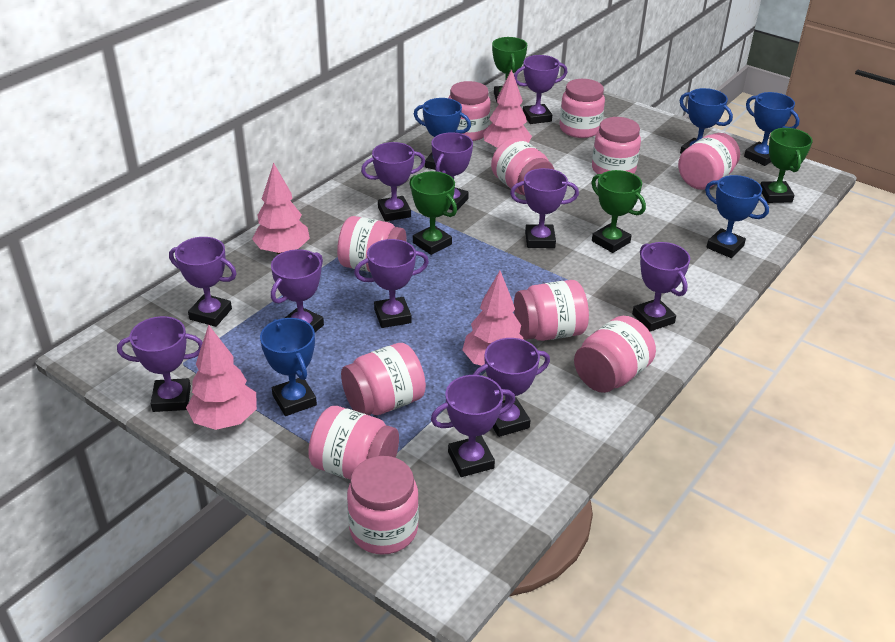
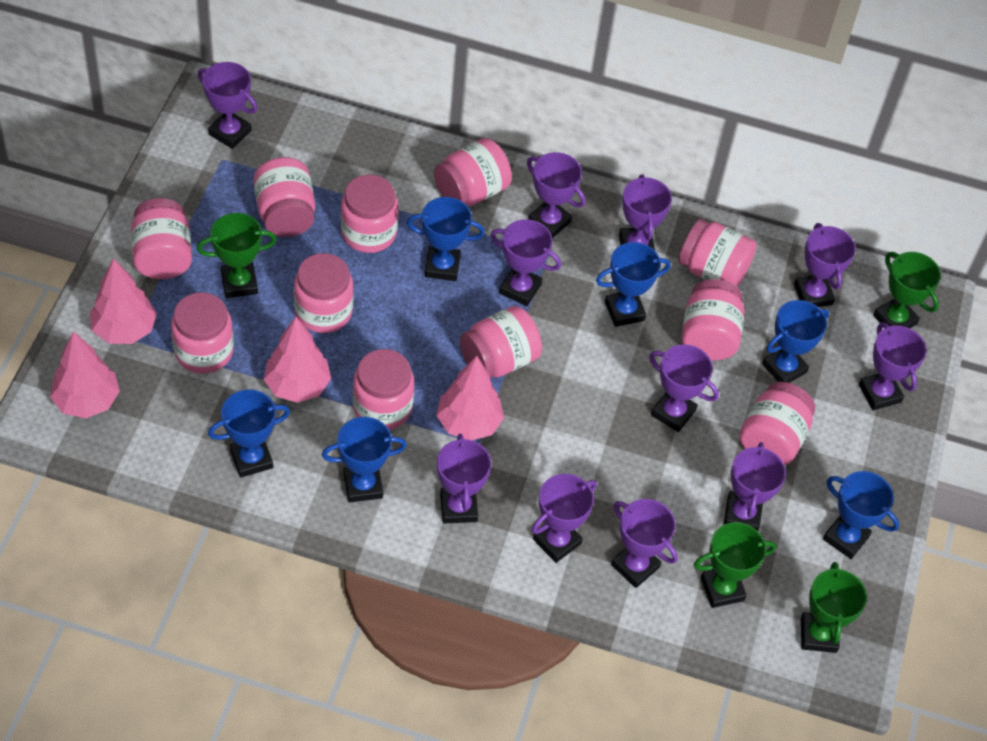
blue trophy: [260,318,317,416] [414,98,471,170] [679,88,733,154] [705,175,769,258] [744,92,800,166] = 5 -> [208,390,290,478] [322,417,407,503] [407,197,485,281] [596,242,671,327] [762,300,829,383] [823,471,899,559] = 6

